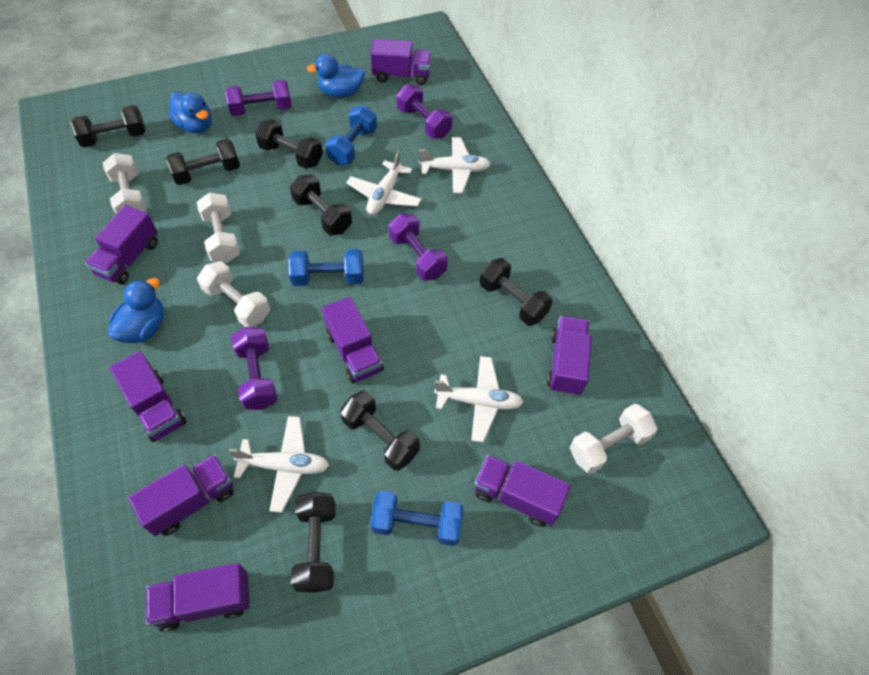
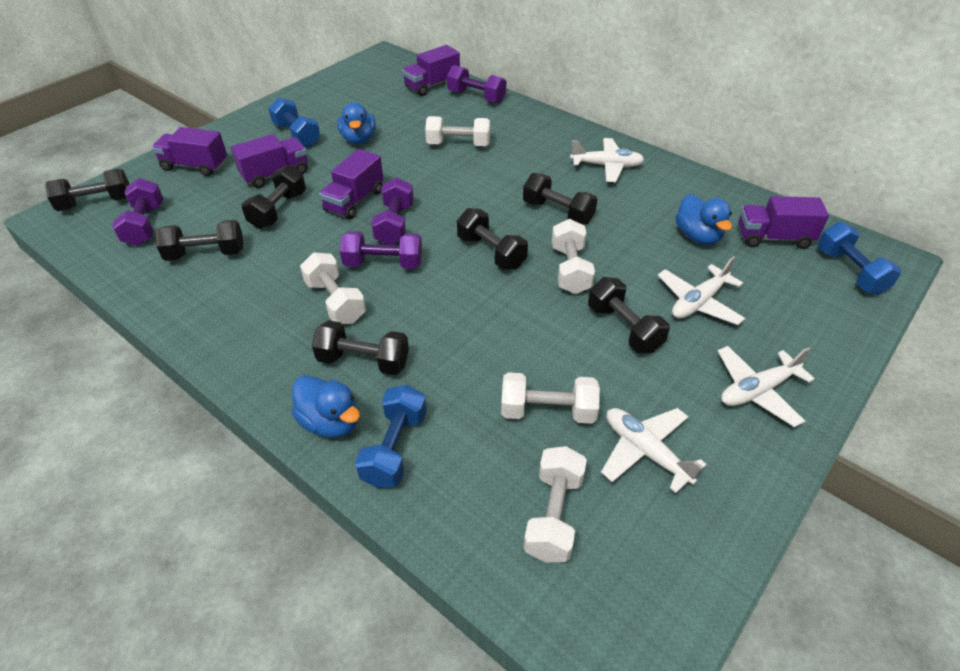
purple truck: [85,205,158,285] [109,351,187,442] [128,454,233,536] [146,563,249,632] [322,297,384,383] [371,39,431,85] [474,455,570,527] [547,316,591,396] = 8 -> [152,127,227,176] [231,134,308,188] [319,149,383,219] [402,45,460,96] [738,196,829,249] = 5
white dumbbell: [103,153,147,214] [197,192,240,263] [197,261,270,327] [570,404,657,474] = 4 -> [300,252,366,324] [425,116,490,146] [501,372,600,424] [524,446,587,562] [552,219,595,294] = 5

